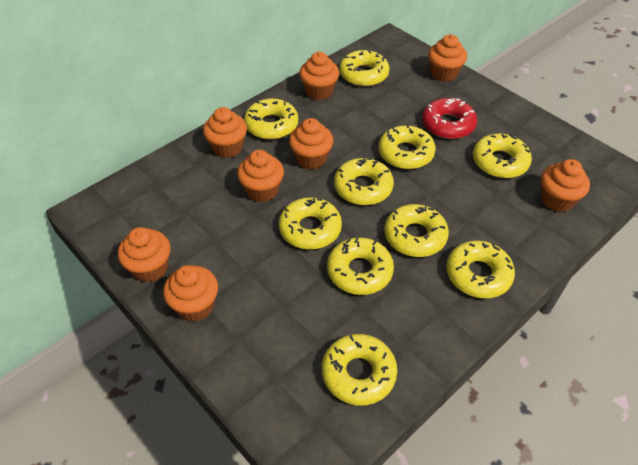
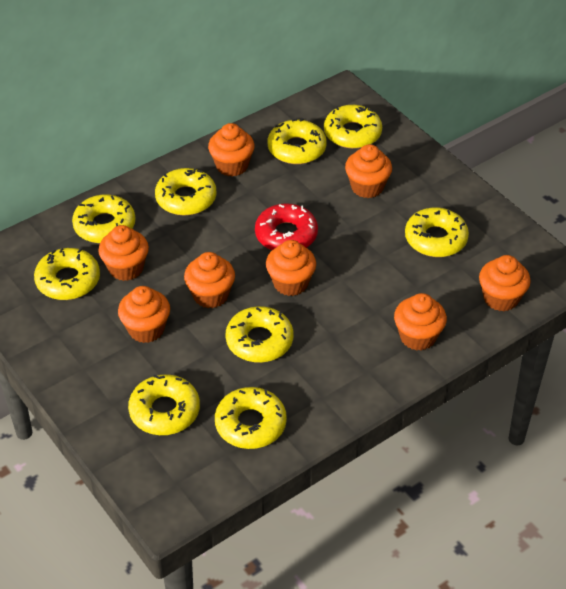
yellow donut: [244,98,298,140] [279,197,342,250] [322,334,397,405] [327,237,394,295] [334,158,394,205] [339,50,389,87] [379,124,436,169] [384,204,449,257] [446,241,515,298] [473,133,532,178] = 10 -> [34,248,100,300] [72,194,136,243] [128,374,200,435] [155,168,216,216] [215,387,287,449] [225,306,294,363] [268,118,327,164] [324,105,382,149] [405,207,469,257] = 9

